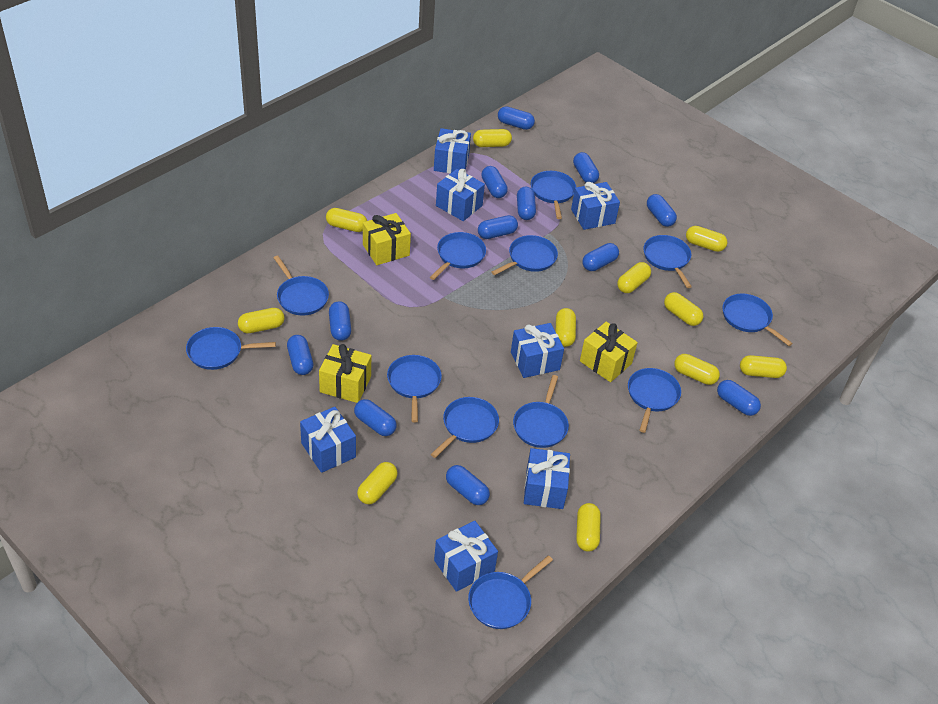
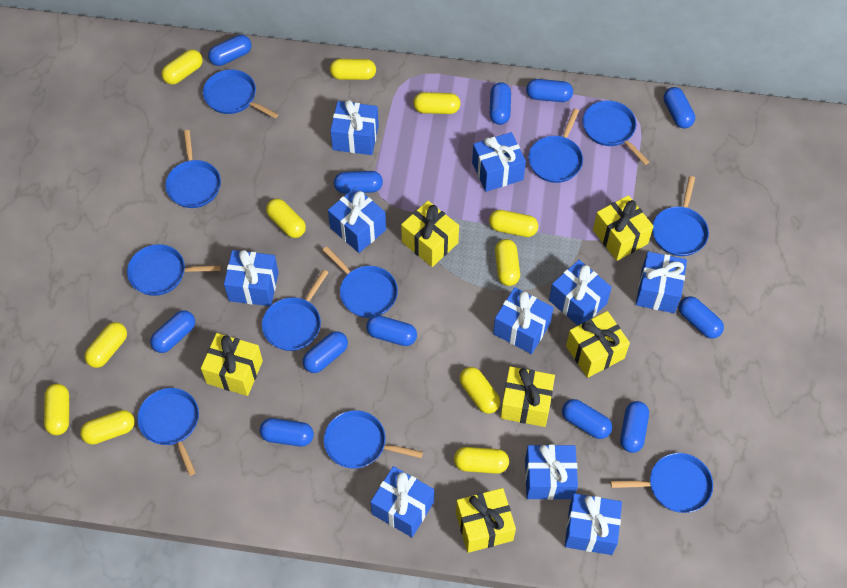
blue gift: [300,407,356,473] [434,128,471,174] [434,521,498,592] [436,169,485,221] [511,323,564,378] [524,448,570,509] [571,182,620,230] = 7 -> [224,250,279,306] [328,187,386,253] [330,100,379,155] [370,466,434,537] [472,132,526,192] [493,287,554,354] [525,445,578,500] [549,260,612,326] [565,493,622,555] [636,252,687,313] = 10
blue pan: [186,327,276,370] [274,256,329,316] [387,355,442,423] [430,232,486,280] [431,397,499,458] [468,555,553,629] [491,235,558,275] [513,375,569,448] [531,171,576,219] [628,368,681,433] [643,235,692,288] [723,294,793,346] = 12 -> [127,244,221,296] [137,388,199,476] [165,130,221,208] [203,69,278,119] [262,270,329,351] [322,246,398,318] [324,410,423,468] [528,109,583,183] [582,100,649,165] [611,453,713,513] [652,176,709,256] = 11
yellow gift: [319,344,371,403] [363,213,411,265] [580,322,638,382] = 3 -> [201,333,263,396] [401,201,459,267] [456,488,516,553] [500,366,555,427] [566,311,630,378] [593,195,654,261] = 6

